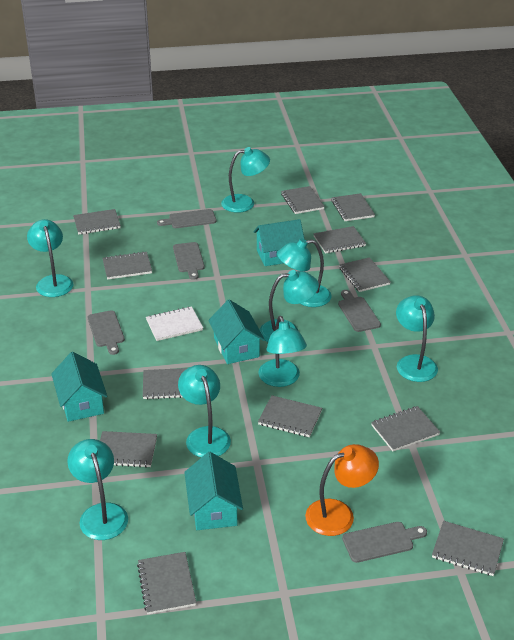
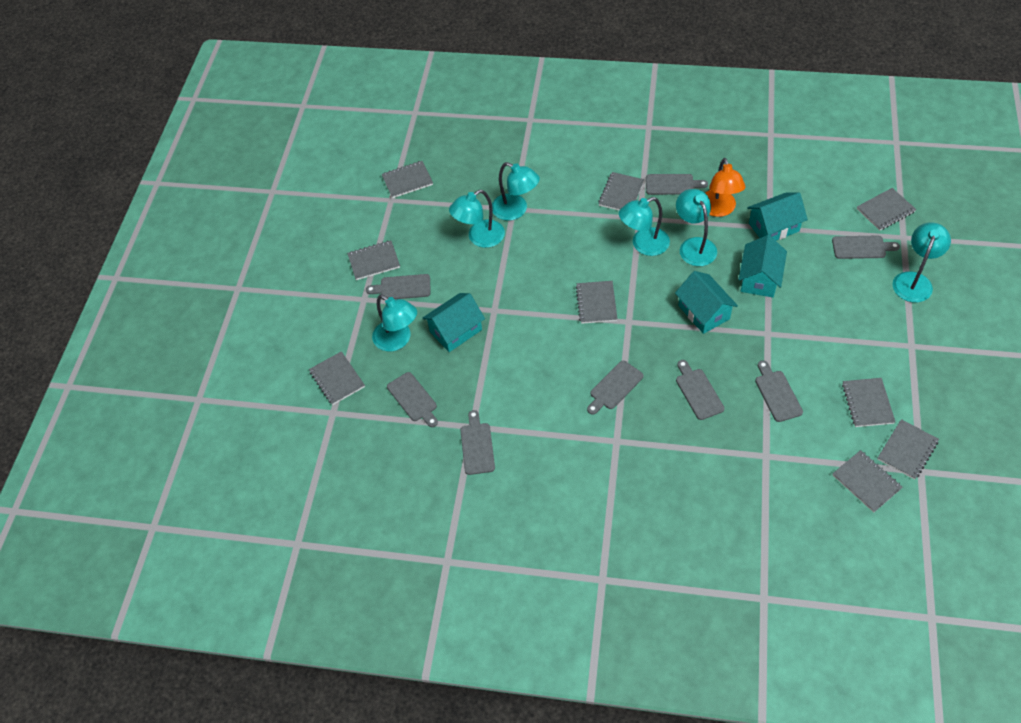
grey cutting board: [87,310,125,355] [157,209,216,228] [173,242,205,280] [338,290,381,332] [342,522,427,563] = 5 -> [366,274,431,300] [387,372,438,427] [460,410,495,475] [587,361,643,415] [646,174,708,195] [676,360,724,420] [755,360,803,422] [832,235,900,259] = 8
grey notebook: [73,209,121,235] [100,431,157,468] [103,252,152,280] [137,552,196,614] [143,368,188,400] [258,395,322,437] [281,186,325,214] [313,226,366,254] [331,193,375,221] [339,257,391,292] [371,406,440,451] [432,521,504,576] = 12 -> [309,351,365,405] [347,240,400,280] [382,161,433,198] [576,281,617,324] [598,172,644,210] [833,450,903,512] [842,378,895,427] [857,188,916,231] [877,419,939,480] = 9
turquoise lamp: [27,219,74,297] [67,439,128,540] [178,365,231,457] [221,147,270,213] [258,316,307,387] [260,270,319,342] [277,239,332,307] [396,295,438,382] = 8 -> [372,294,417,351] [449,190,505,248] [492,162,540,221] [619,197,670,256] [676,189,717,266] [892,222,951,302] = 6
white notebook: [146,306,203,341] = 1 -> none = 0

